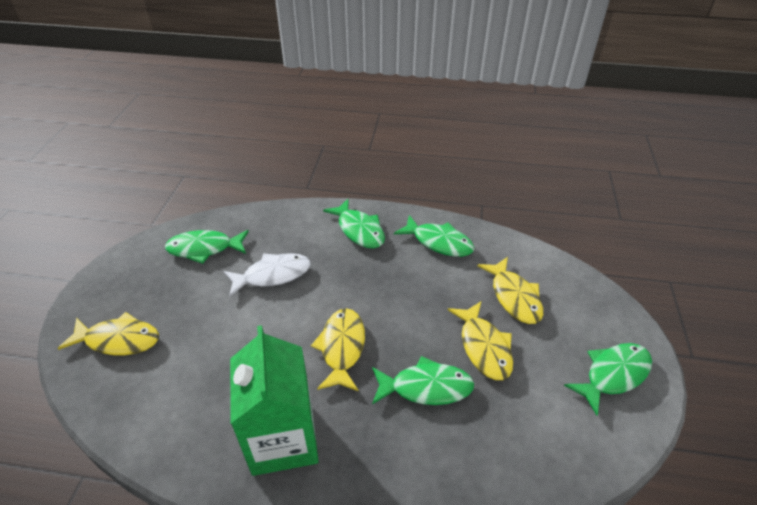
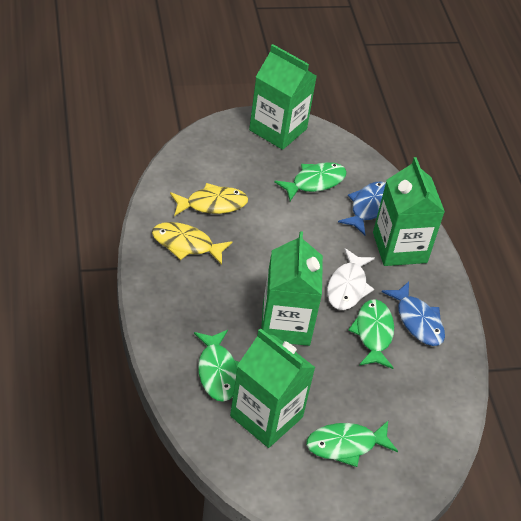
blue fish: none = 0 -> [338,181,386,236] [382,282,445,346] = 2
green carton: [230,325,319,476] = 1 -> [230,328,316,448] [249,44,317,150] [261,231,323,346] [373,157,445,266] = 4
green fish: [165,230,249,264] [323,199,385,248] [372,356,474,405] [394,215,475,257] [564,343,652,416] = 5 -> [194,330,239,402] [274,162,347,201] [306,421,398,467] [348,299,394,369] = 4
yellow fish: [58,312,159,355] [311,308,365,391] [448,301,513,380] [477,257,543,324] = 4 -> [152,222,232,265] [170,183,248,216] = 2

